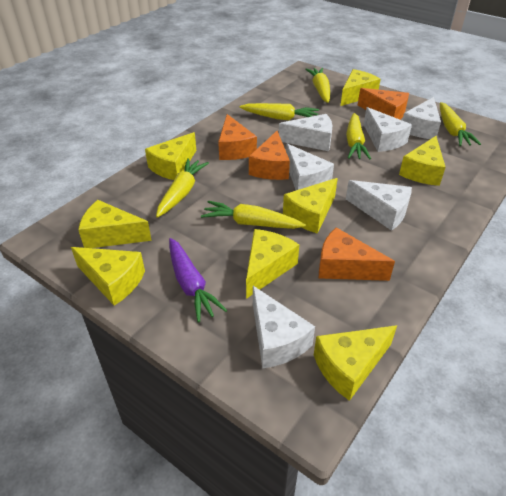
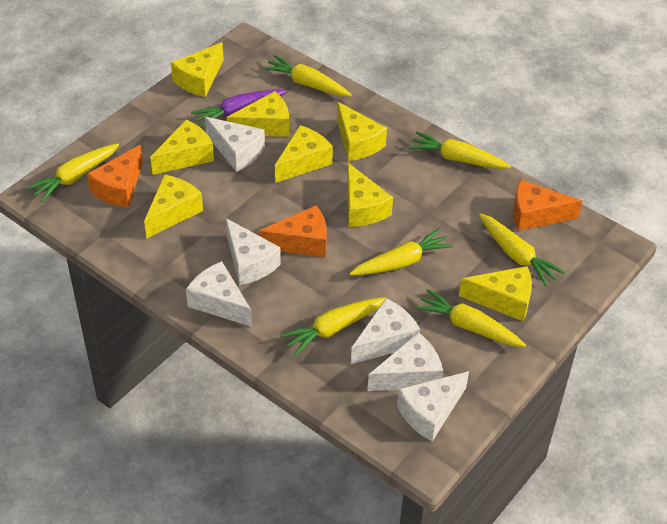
orange cheese: [218,114,257,160] [249,131,290,180] [319,227,395,281] [358,88,409,120] = 4 -> [87,145,143,208] [259,205,327,257] [513,180,583,231] = 3
yellow carrot: [156,158,209,218] [201,201,306,229] [240,103,319,120] [305,68,330,103] [346,113,371,160] [440,102,481,146] = 6 -> [26,144,119,202] [262,55,352,96] [280,297,386,356] [349,228,454,275] [409,132,511,169] [415,289,526,347] [479,213,566,286] = 7

